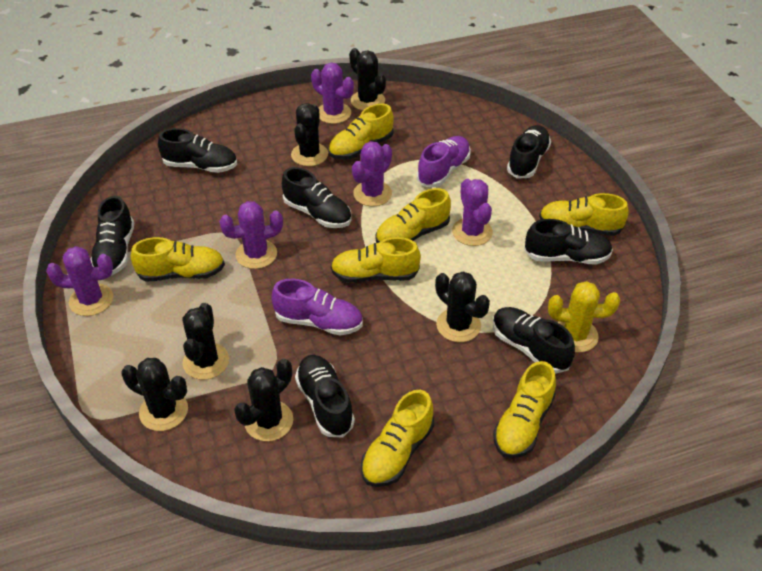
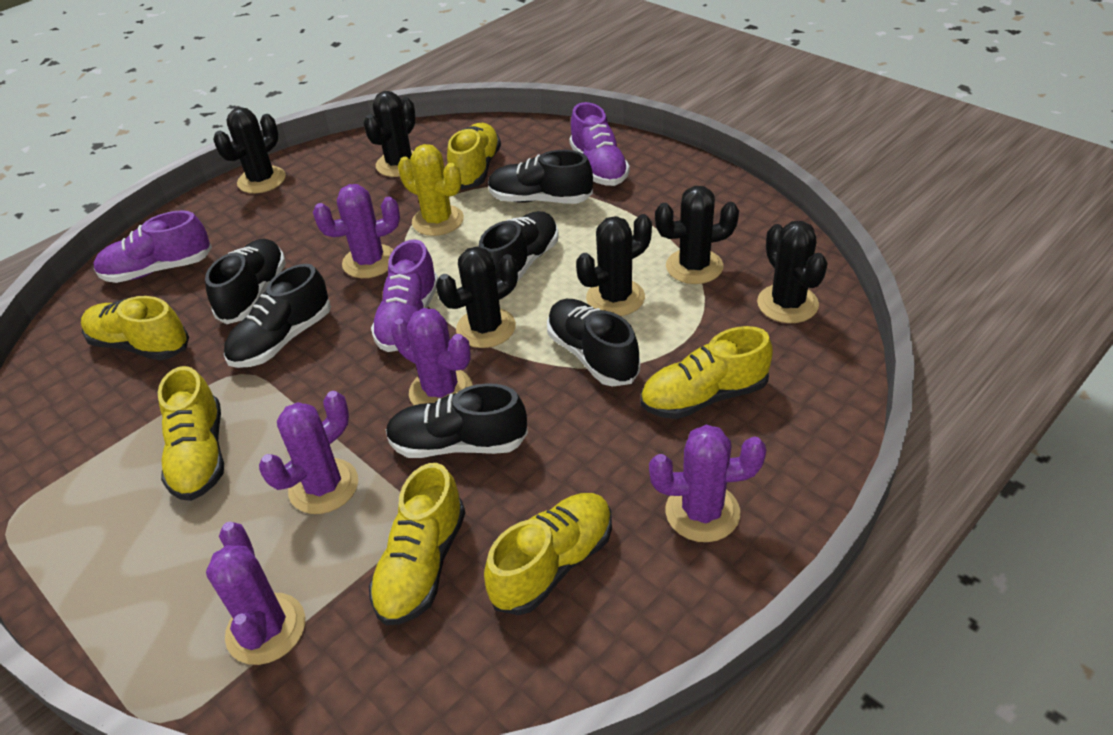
black shoe: [90,196,134,276] [158,128,237,173] [282,167,351,228] [295,355,355,437] [493,307,575,374] [507,125,551,179] [524,219,613,264] = 7 -> [205,239,286,324] [224,264,331,368] [386,383,528,458] [478,211,559,282] [488,150,593,204] [547,299,640,387] = 6
purple shoe: [271,278,363,336] [417,136,471,187] = 2 -> [93,210,212,283] [371,239,438,352] [569,102,630,186] = 3
yellow shoe: [131,237,225,281] [328,104,394,160] [331,237,421,283] [361,390,434,487] [376,188,451,243] [493,361,556,458] [539,193,629,236] = 7 -> [81,296,189,360] [158,366,224,501] [369,463,465,625] [447,123,501,190] [484,493,612,615] [641,326,773,419] = 6

